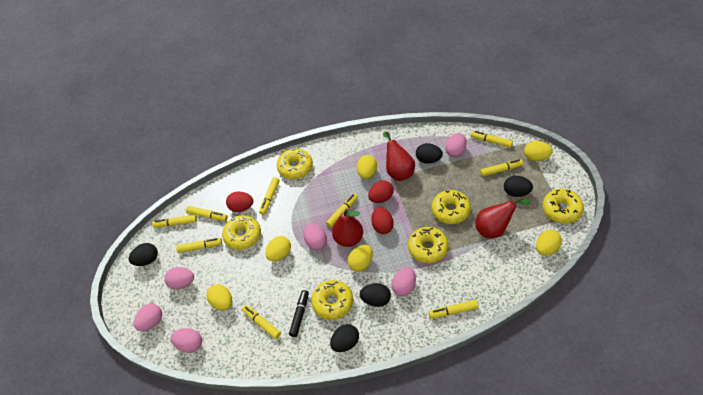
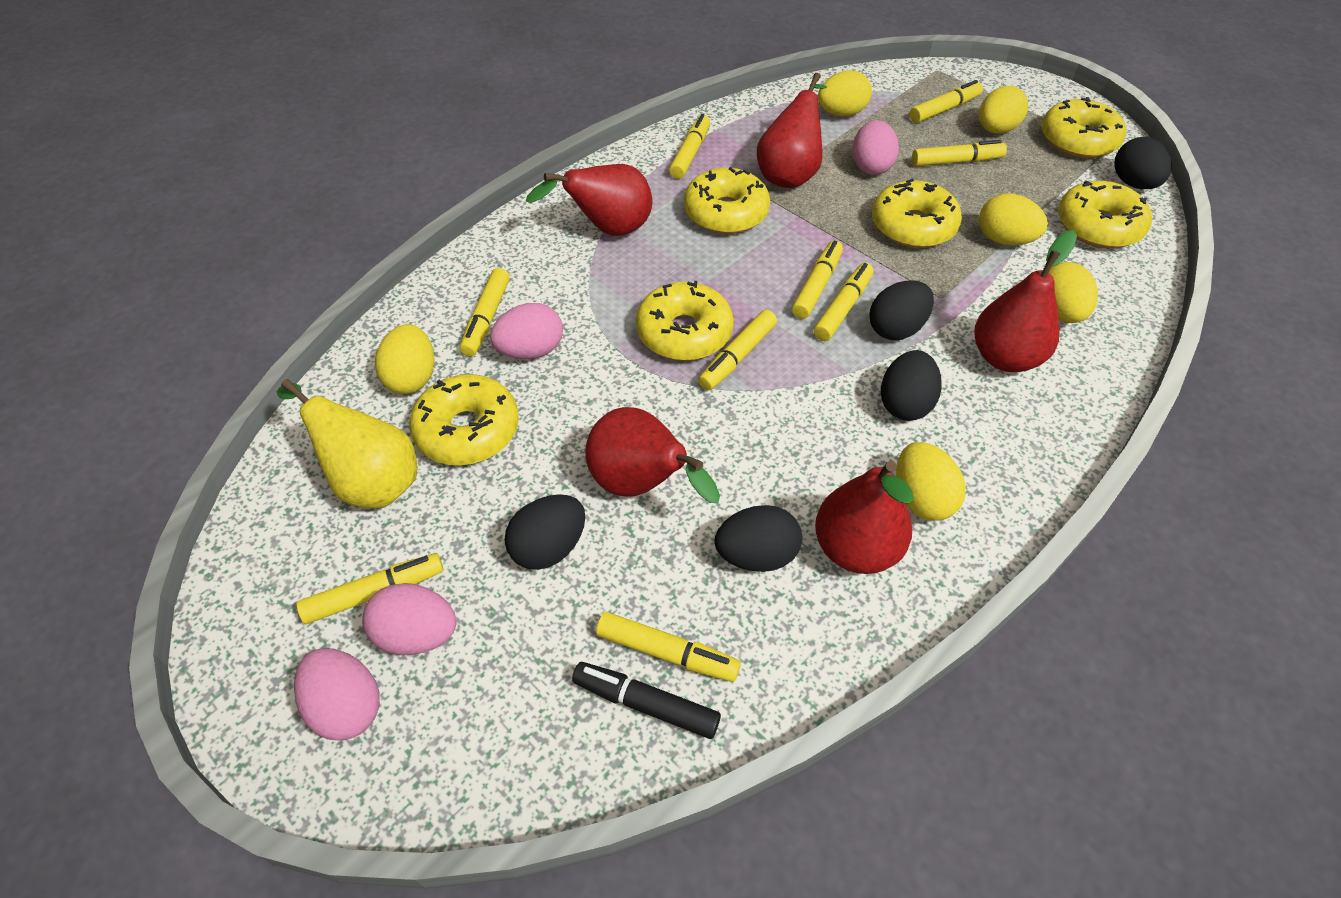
pink egg: [134,304,162,331] [164,267,194,290] [170,328,202,353] [304,224,327,250] [391,267,416,296] [445,133,466,157] = 6 -> [294,648,380,741] [362,583,456,655] [490,303,563,359] [852,120,899,175] = 4
red egg: [226,191,253,212] [368,181,394,203] [371,207,394,234] = 3 -> none = 0
red pear: [332,209,363,247] [383,132,415,181] [475,197,531,238] = 3 -> [526,164,652,236] [585,407,720,503] [757,73,827,188] [815,461,914,574] [974,230,1077,372] = 5
yellow pear: none = 0 -> [277,379,417,508] = 1

